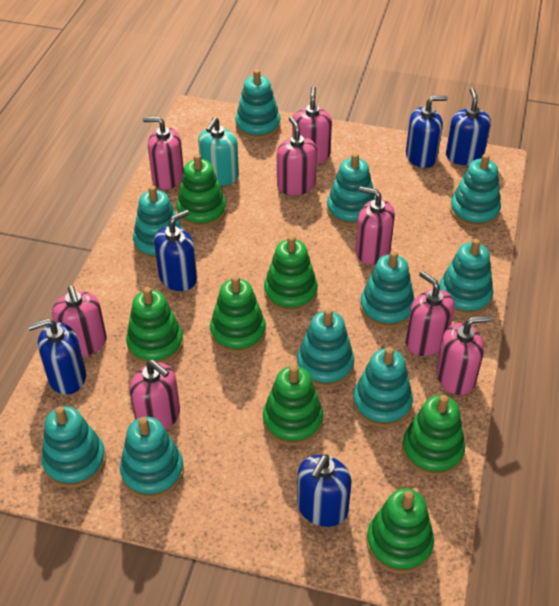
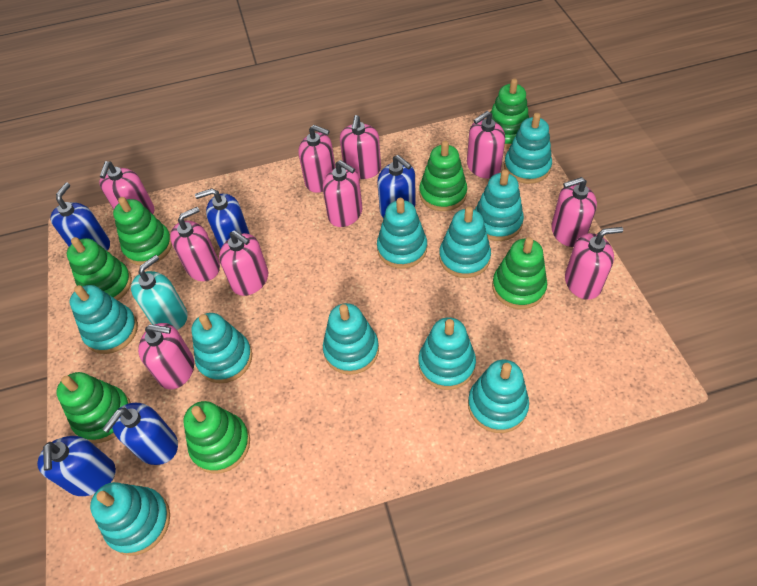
pink soap dispenser: [52,286,107,356] [129,360,180,430] [143,117,184,189] [277,116,317,195] [292,86,332,163] [355,186,395,264] [406,271,455,356] [436,316,491,395] = 8 -> [99,161,155,214] [138,323,194,389] [170,207,220,281] [219,230,268,296] [299,125,335,193] [323,160,362,227] [340,115,381,179] [467,111,505,179] [551,177,597,247] [565,227,623,300] = 10

